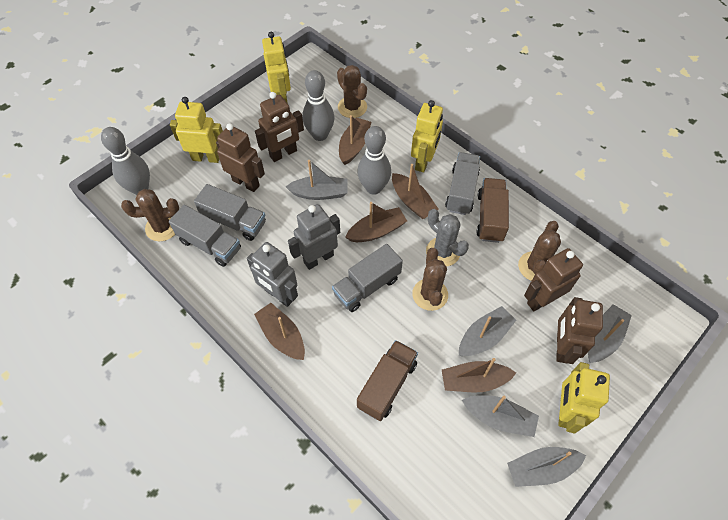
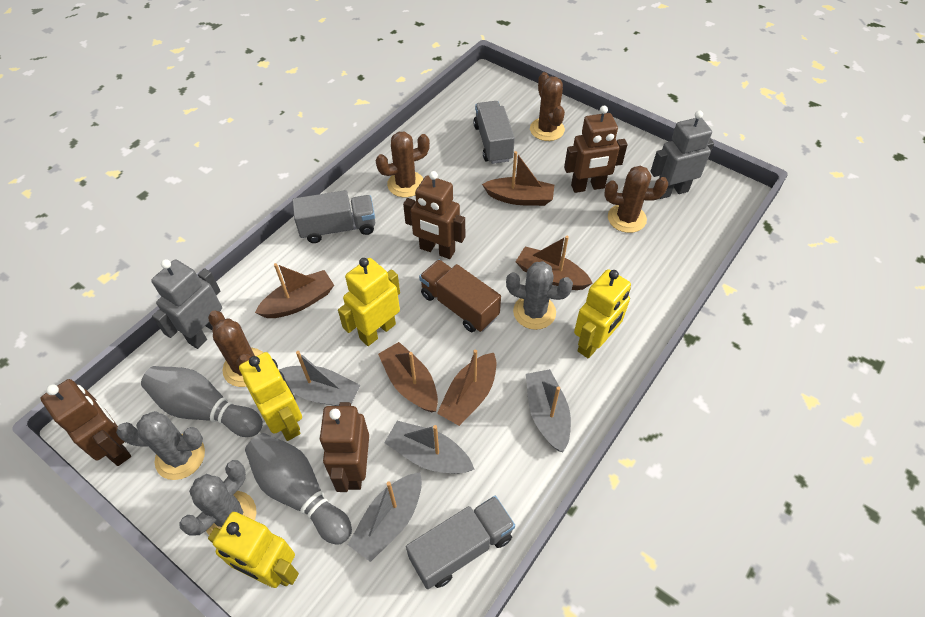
brown truck: [357,340,418,421] [476,178,509,243] = 2 -> [419,260,501,332] = 1
grey boat: [286,160,347,200] [459,306,516,356] [462,395,539,437] [507,447,586,487] [588,304,632,363] = 5 -> [279,351,360,406] [348,472,422,562] [384,421,475,474] [526,369,571,452] = 4
grey bowling pin: [101,127,150,195] [302,70,334,141] [357,126,391,195] = 3 -> [141,366,263,437] [245,433,352,545] = 2
grey cactus: [426,209,469,266] = 1 -> [116,411,205,480] [179,460,256,536] [506,261,573,330] = 3
grey truck: [169,205,241,267] [194,184,266,241] [332,244,403,312] [445,152,480,215] = 4 -> [292,190,375,243] [406,496,515,589] [473,101,515,164] = 3

